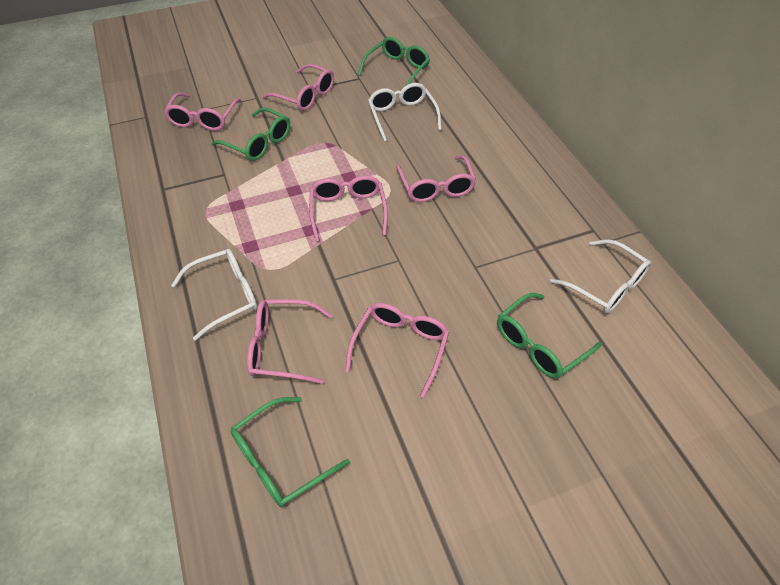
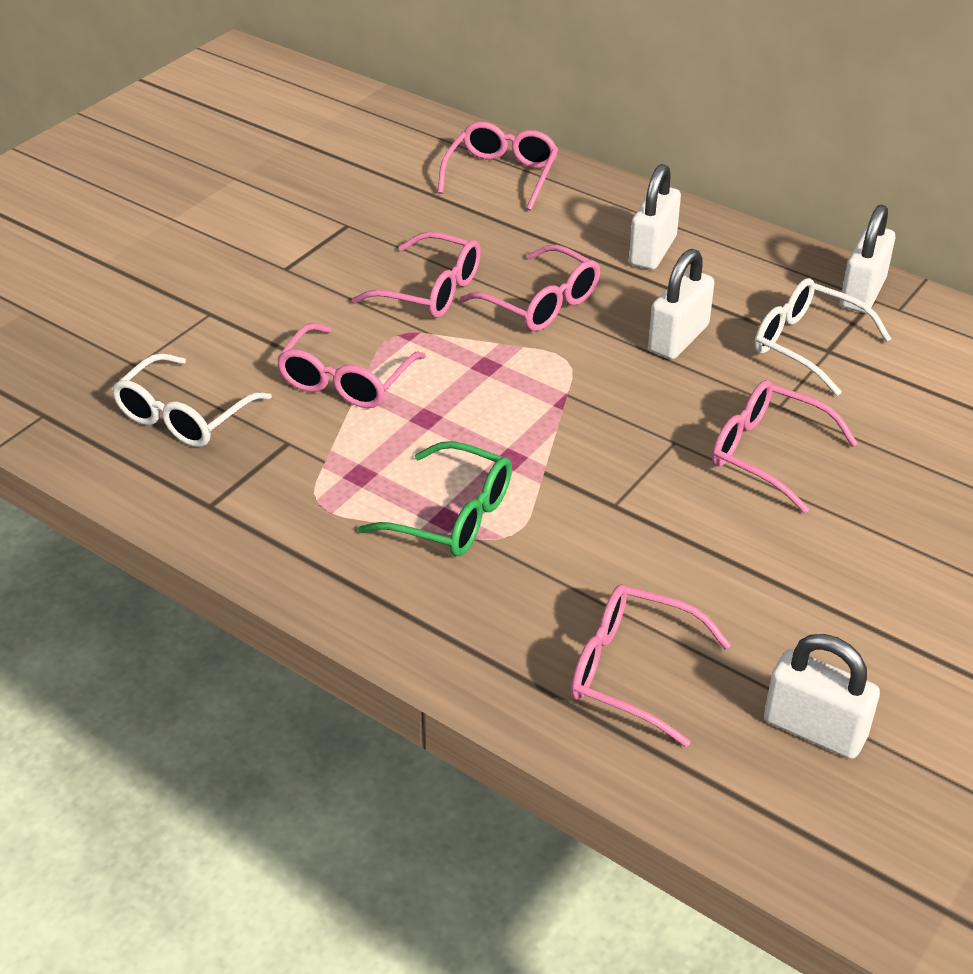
green glasses: [211,107,290,161] [230,397,350,507] [358,37,430,86] [497,293,602,379] = 4 -> [358,441,512,556] = 1
white glasses: [171,249,257,341] [368,83,442,142] [549,239,651,314] = 3 -> [112,353,272,447] [754,278,891,396] = 2
white padlock: none = 0 -> [629,164,681,270] [648,249,715,359] [764,634,880,759] [840,205,895,313] = 4

